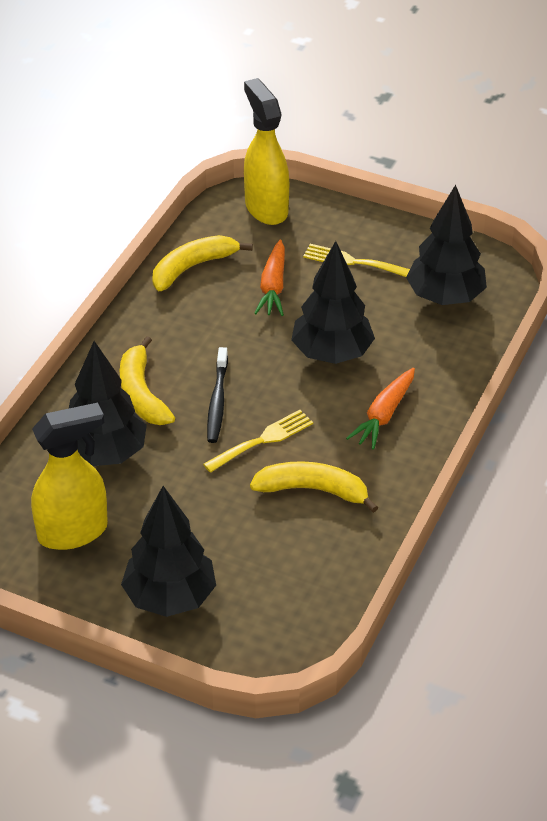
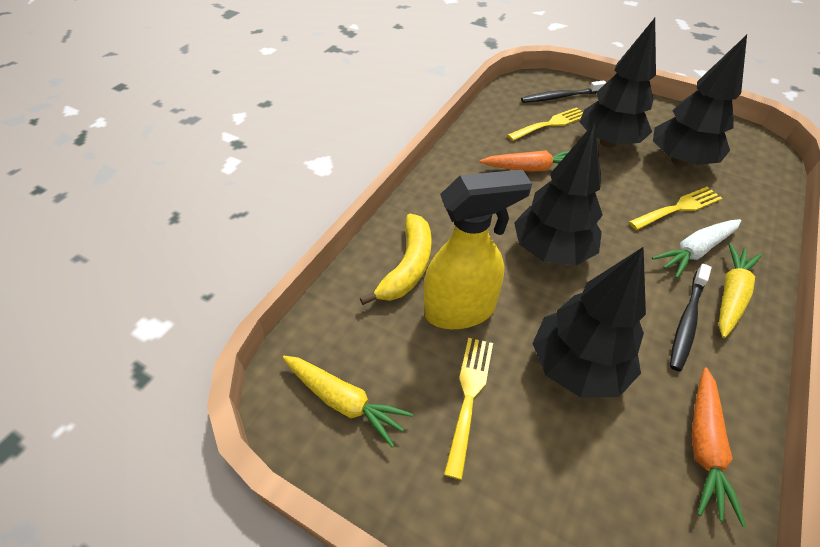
black toothbrush: [207,347,228,443] = 1 -> [521,80,606,103] [670,264,712,372] = 2
white carrot: none = 0 -> [652,219,741,278] = 1
yellow banana: [120,336,175,425] [152,235,253,291] [250,461,378,513] = 3 -> [360,214,432,305] = 1
yellow carrot: none = 0 -> [282,356,413,447] [718,243,762,338] = 2
yellow fork: [203,410,313,473] [303,244,410,277] = 2 -> [444,338,493,480] [507,107,583,141] [629,187,722,230] = 3
yellow spray bottle: [31,403,108,550] [244,78,289,225] = 2 -> [424,169,532,329] = 1

